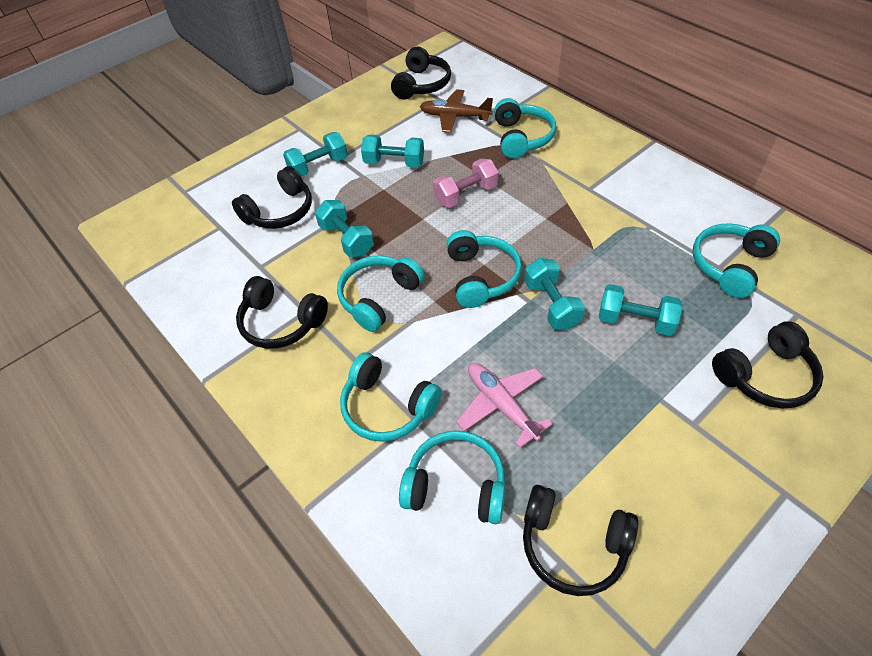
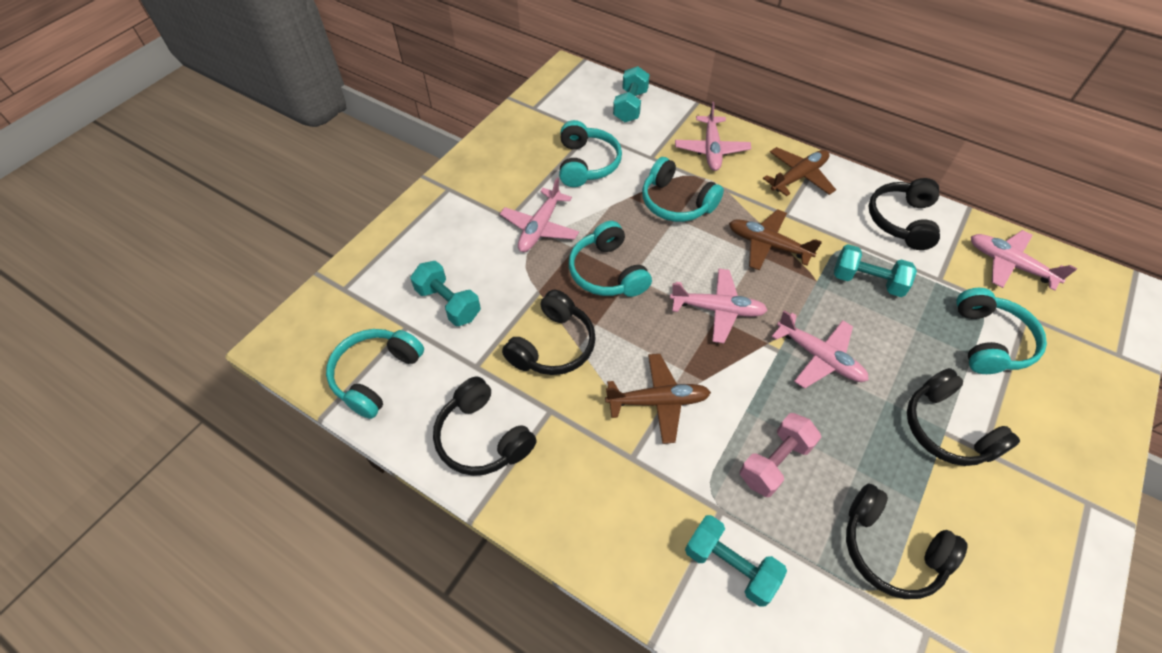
brown plane: [420,89,493,133] = 1 -> [605,354,711,444] [729,209,822,270] [763,147,836,196] = 3
pink plane: [456,363,552,448] = 1 -> [500,178,579,252] [670,268,768,343] [675,102,752,171] [771,310,869,389] [971,230,1077,291] = 5
turquoise dumbbell: [283,132,348,177] [315,200,374,257] [361,134,424,168] [524,258,585,330] [598,284,682,336] = 5 -> [410,261,481,326] [613,66,650,122] [685,515,787,607] [834,244,917,297] = 4
turquoise headphones: [337,255,425,332] [340,352,441,442] [399,431,506,524] [446,230,522,308] [494,98,556,159] [693,223,780,298] = 6 -> [326,329,424,419] [559,120,622,187] [569,221,652,297] [642,157,724,222] [956,288,1047,374] = 5

